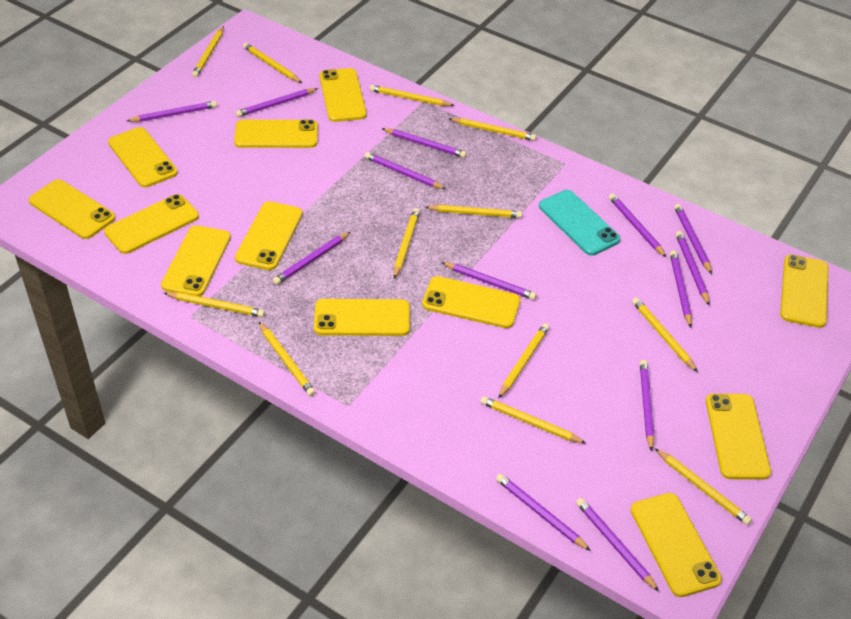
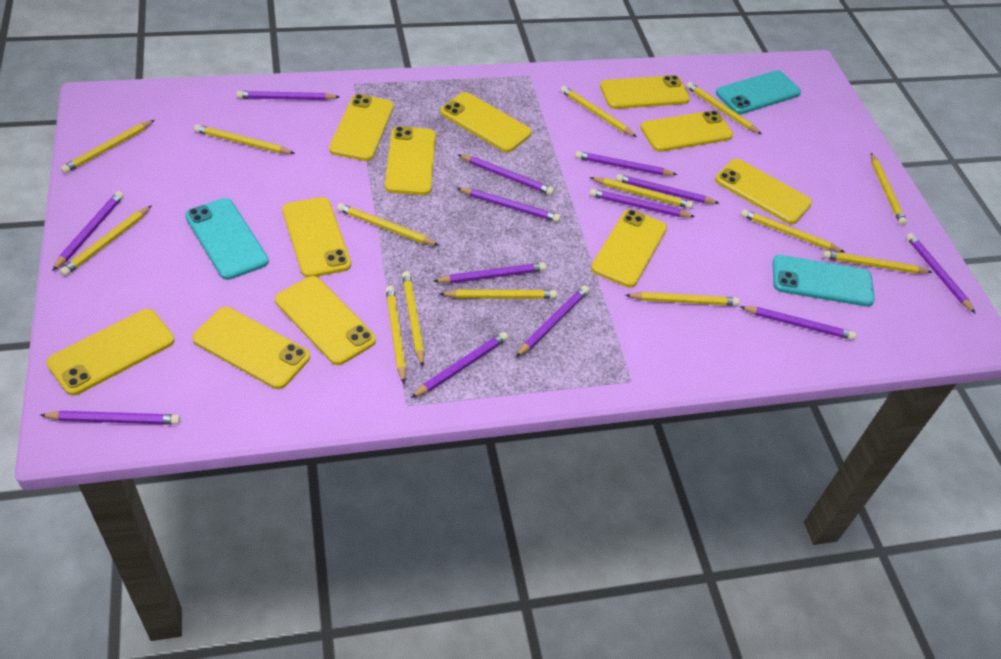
turquoise phone: [539,190,621,256] = 1 -> [185,198,269,280] [716,70,801,114] [772,255,875,307] = 3
yellow pencil: [164,292,265,317] [192,26,224,78] [243,43,302,83] [259,322,316,396] [369,85,455,106] [394,208,420,279] [425,205,522,218] [448,118,536,141] [480,396,586,444] [498,323,549,399] [632,297,698,372] [655,448,752,525] = 12 -> [60,205,152,276] [61,120,154,173] [194,124,295,154] [337,203,439,246] [386,286,406,384] [402,271,425,367] [440,290,557,299] [560,86,637,137] [589,177,693,209] [625,292,740,306] [686,82,762,135] [741,209,844,252] [823,251,933,274] [871,153,907,225] = 14
yellow phone: [29,179,116,239] [104,194,199,254] [108,127,178,188] [161,225,231,296] [234,120,318,148] [235,201,303,270] [314,299,410,336] [319,68,367,122] [422,276,521,328] [630,493,722,597] [706,393,771,480] [780,255,829,328] = 12 -> [46,309,175,396] [192,307,310,389] [275,276,376,365] [282,197,351,277] [329,94,394,161] [385,126,436,195] [440,92,532,152] [591,209,667,288] [600,75,690,109] [640,110,733,152] [715,159,812,224] = 11

